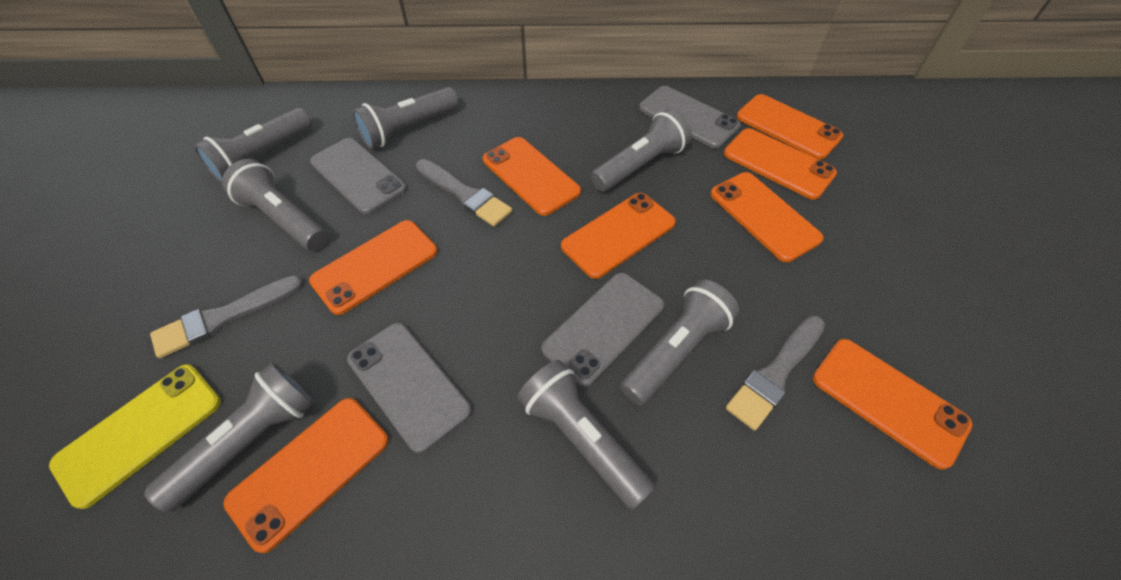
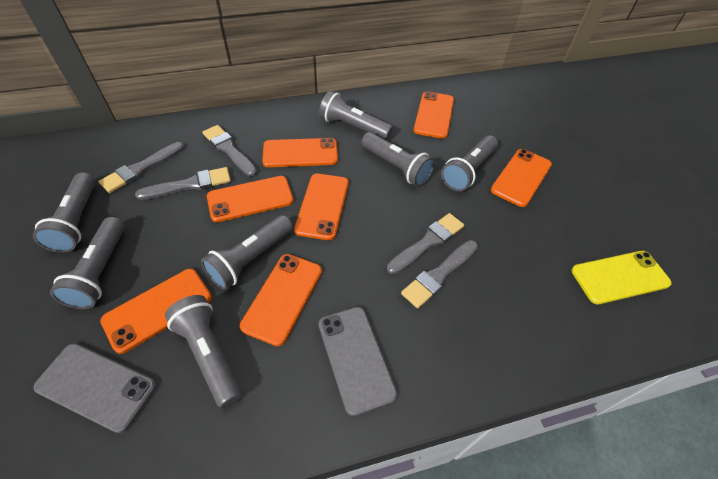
grey brush: [150,275,303,358] [416,159,512,227] [726,316,825,431] = 3 -> [98,142,184,193] [135,167,231,200] [202,125,258,177] [387,213,464,274] [401,240,478,308] = 5
grey phone: [310,138,407,214] [347,323,472,453] [541,273,664,387] [639,86,741,149] = 4 -> [33,343,156,433] [319,307,397,416] = 2
orange phone: [223,398,389,553] [309,220,437,315] [483,137,581,216] [561,193,676,279] [711,172,824,262] [724,128,837,200] [737,94,843,159] [813,339,973,470] = 8 -> [100,269,212,354] [207,176,294,222] [240,254,322,346] [262,138,338,167] [294,174,349,240] [414,91,454,139] [491,149,552,207] = 7

